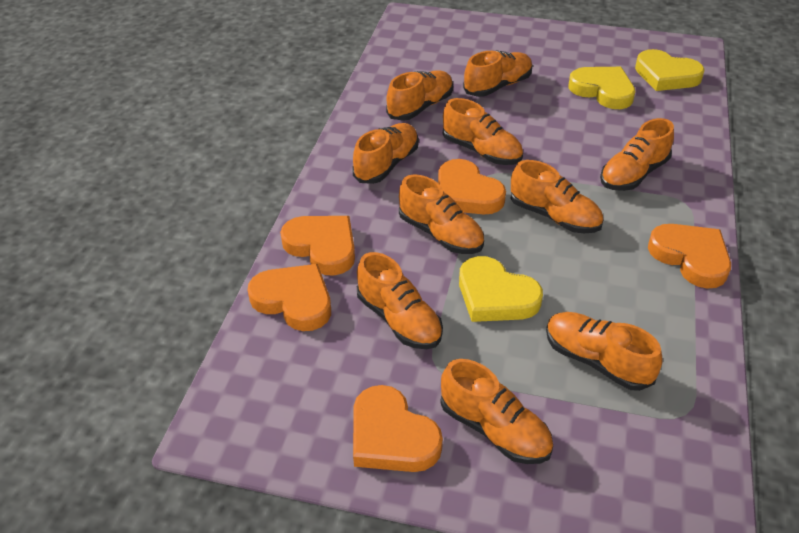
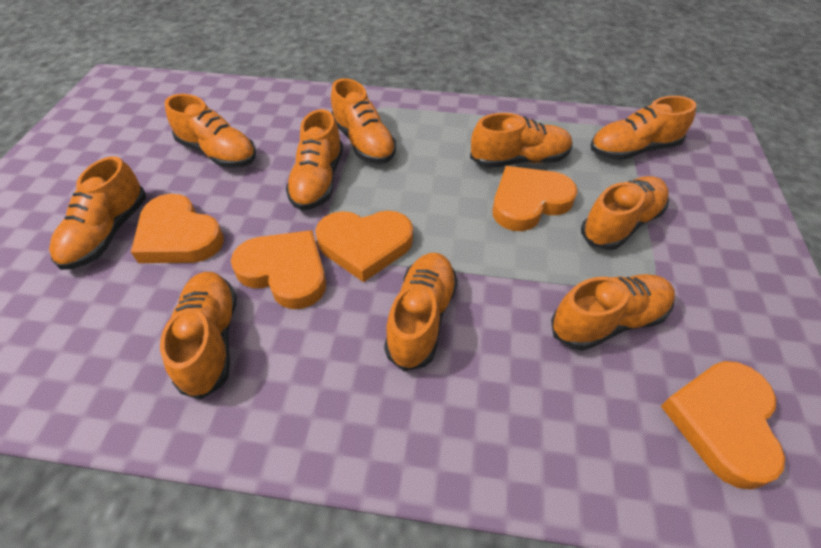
yellow heart: [459,256,543,322] [569,67,635,109] [635,49,705,91] = 3 -> none = 0

